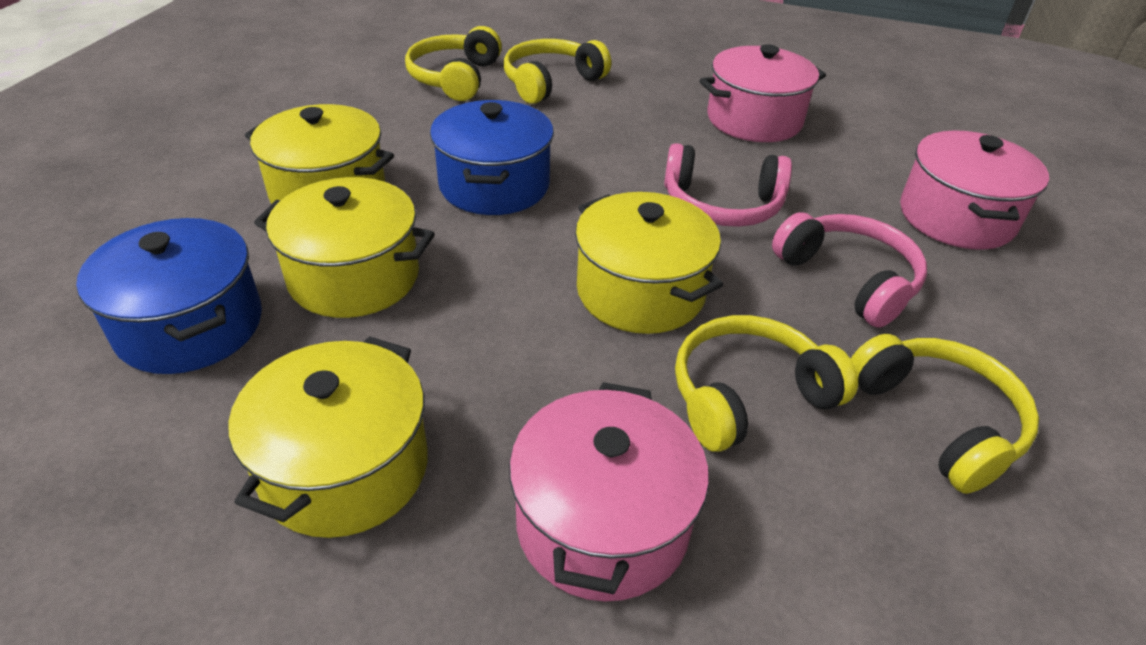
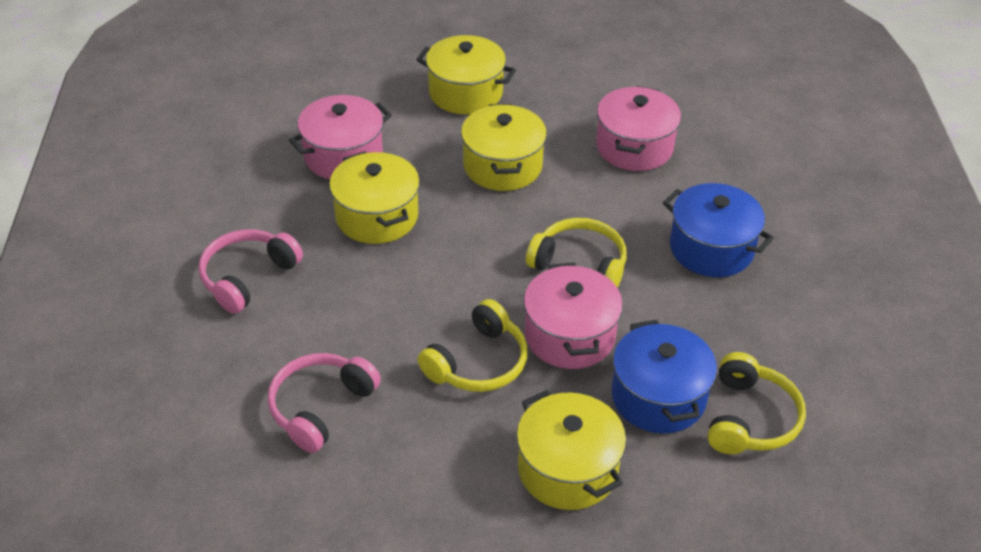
yellow headphones: [405,26,502,101] [504,39,611,104] [675,315,858,452] [851,334,1039,494] = 4 -> [418,299,528,392] [526,218,627,288] [708,352,806,454] = 3

